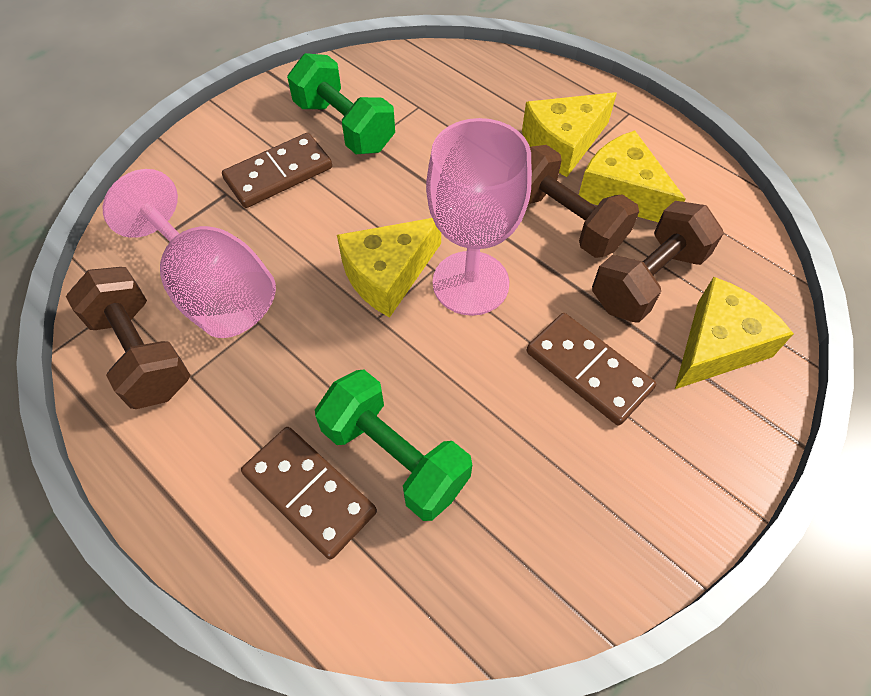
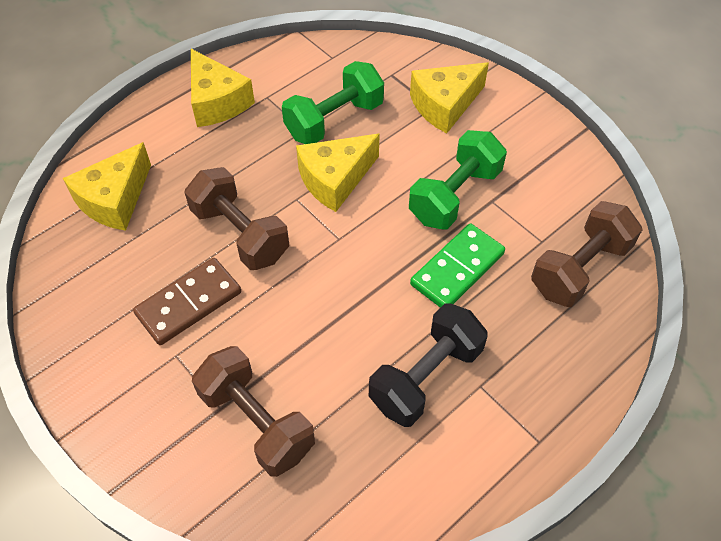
black dumbbell: none = 0 -> [369,303,488,427] = 1
brown domino: [222,133,332,208] [241,427,377,560] [527,313,656,426] = 3 -> [133,258,241,345] = 1
green domino: none = 0 -> [410,223,505,308] = 1
pink goblet: [103,169,276,338] [426,118,532,316] = 2 -> none = 0

